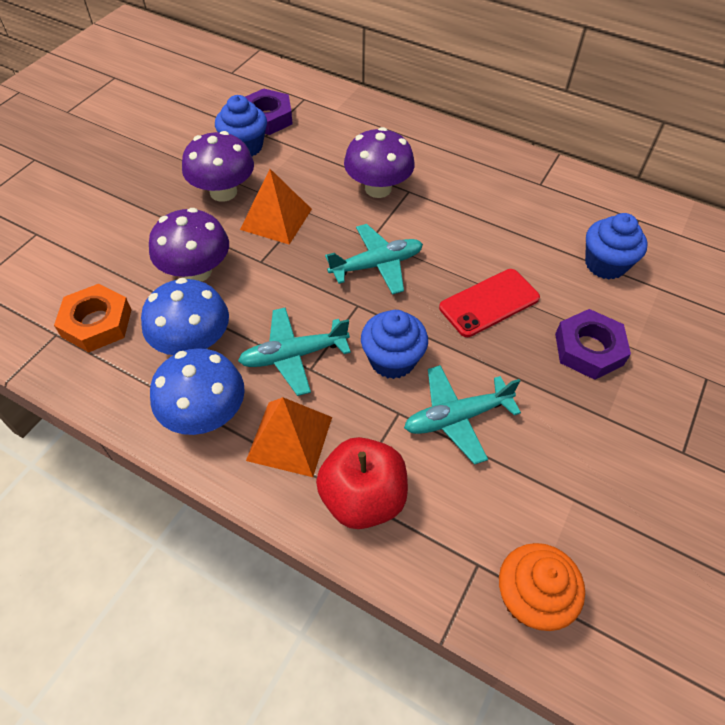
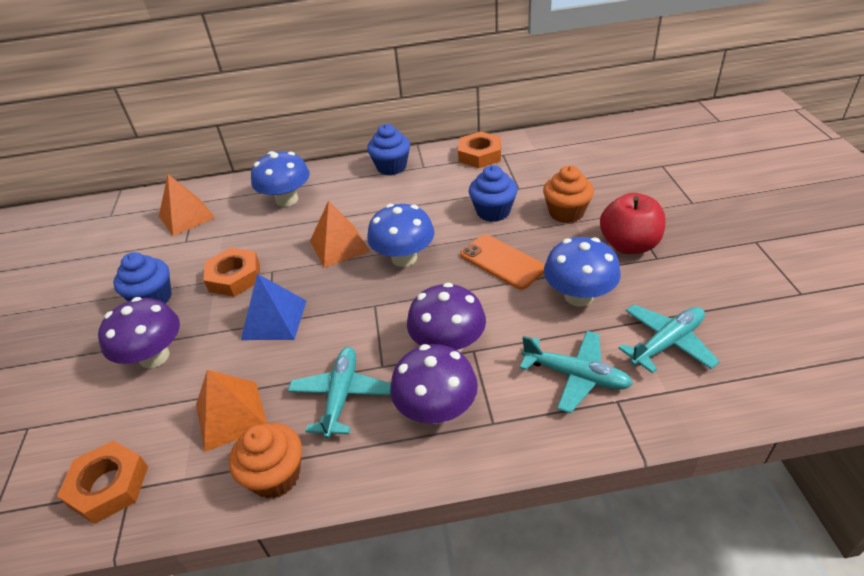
blue mushroom: [141,278,229,355] [150,348,245,435] = 2 -> [251,151,310,207] [367,204,435,267] [544,237,621,307] = 3
blue pyramid: none = 0 -> [241,274,306,340] = 1
orange cupcake: [499,543,585,631] = 1 -> [229,423,302,499] [543,166,594,223] = 2
orange nut: [54,284,131,352] = 1 -> [57,441,148,524] [203,248,260,297] [458,131,501,168] = 3
orange phone: none = 0 -> [460,234,545,290] = 1
orange pyramid: [240,169,312,245] [246,397,332,477] = 2 -> [159,174,215,236] [196,370,267,452] [310,200,370,268] = 3
purple nut: [245,89,292,135] [555,309,631,380] = 2 -> none = 0
red phone: [439,269,540,337] = 1 -> none = 0

